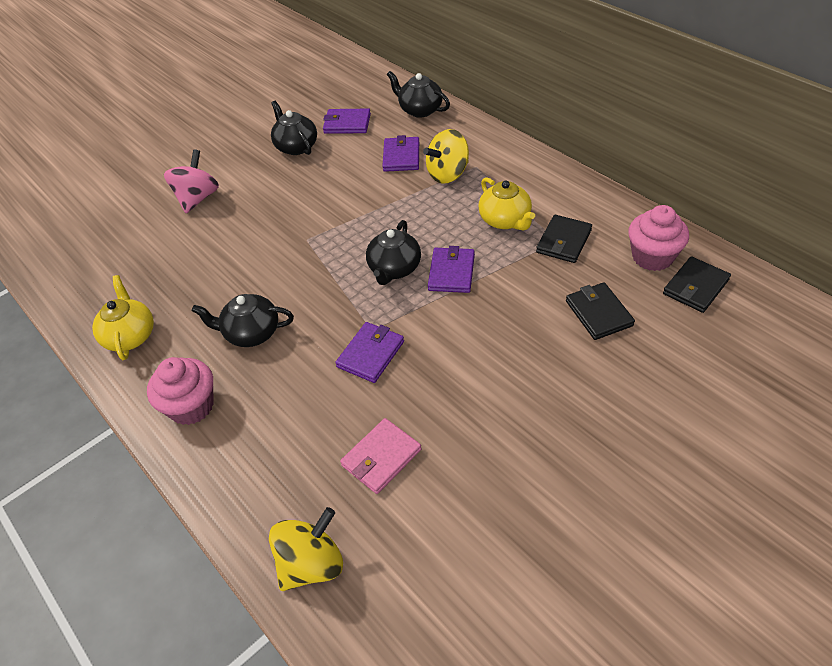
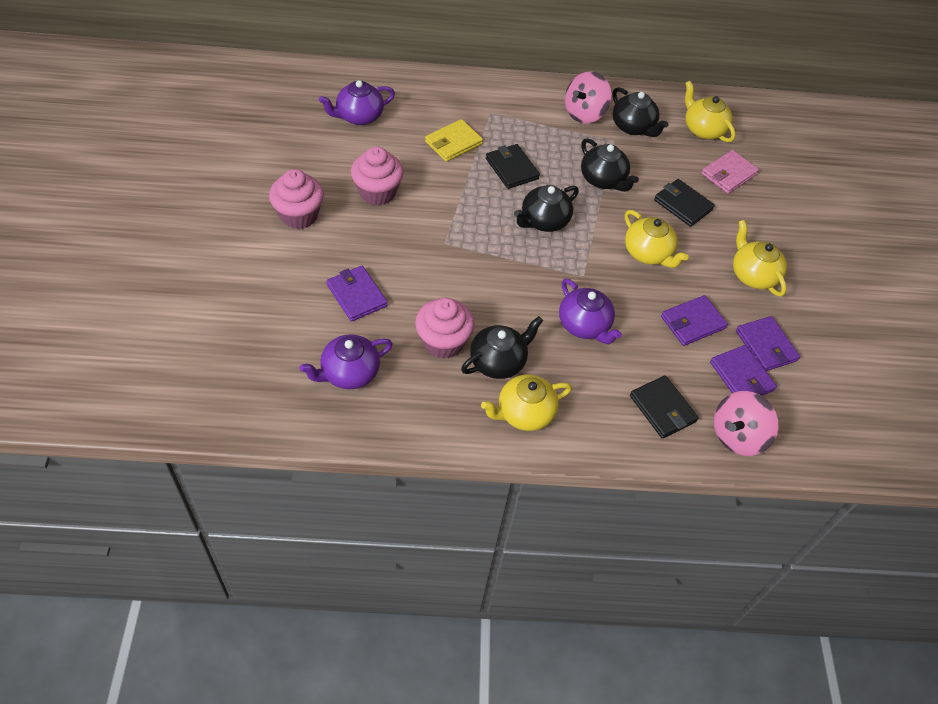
pink cupcake: [147,357,214,425] [628,205,689,271] = 2 -> [269,169,324,229] [351,146,404,205] [415,298,474,359] = 3
pink spinning top: [164,149,219,213] = 1 -> [565,71,612,123] [714,391,779,456] = 2
purple teapot: none = 0 -> [299,334,393,389] [319,80,395,125] [559,279,622,344] = 3
yellow spinning top: [269,507,343,591] [423,129,469,184] = 2 -> none = 0
yellow teapot: [92,275,154,360] [479,177,535,231] = 2 -> [481,375,572,431] [625,210,688,268] [685,81,736,142] [733,220,787,297] = 4
yellow wallet: none = 0 -> [425,119,483,162] = 1

